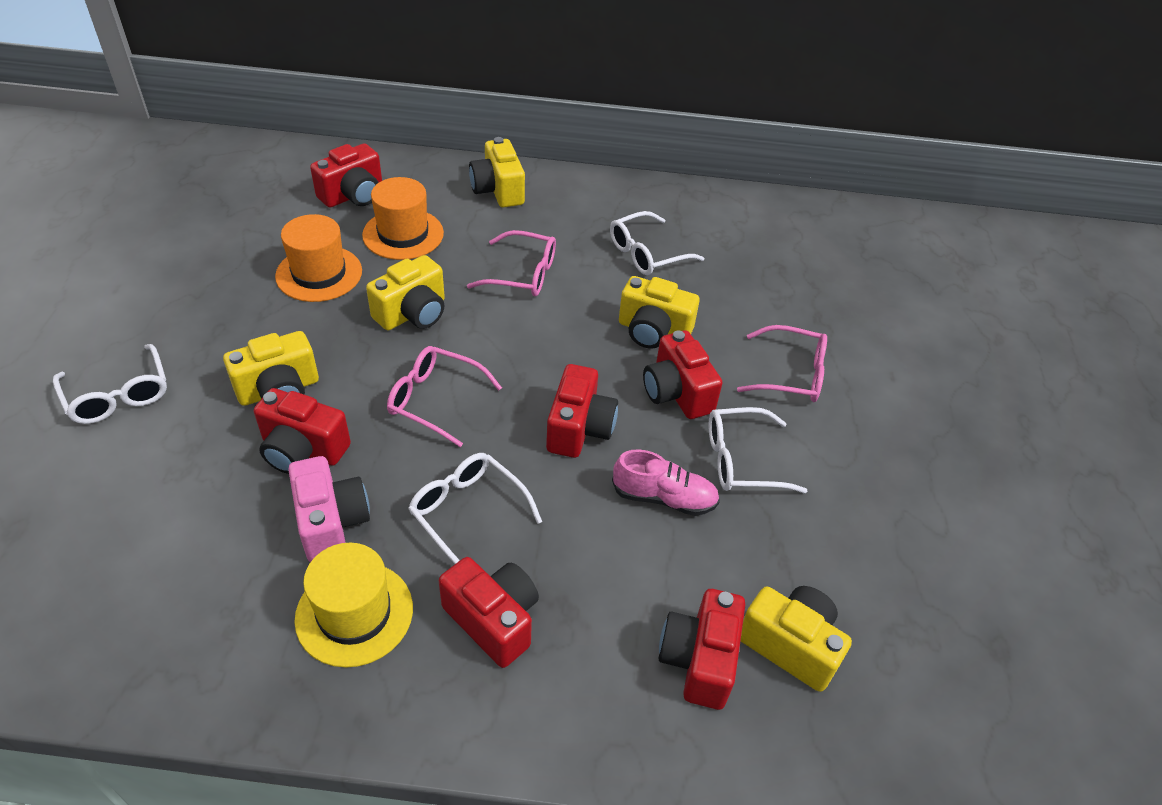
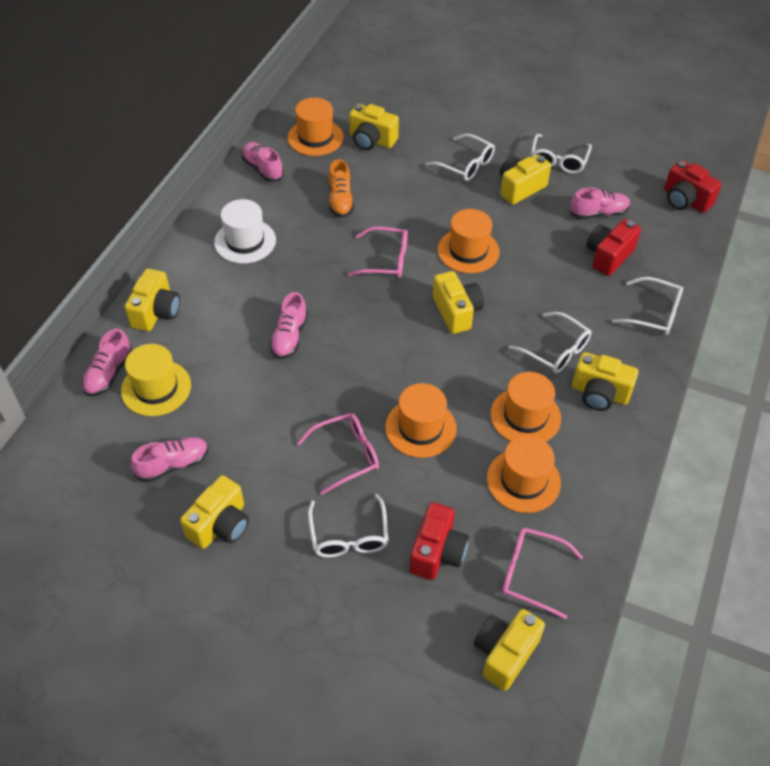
orange hat: [275,214,362,302] [362,177,444,260] = 2 -> [288,98,344,156] [385,383,457,458] [438,209,500,273] [487,436,561,513] [491,372,561,442] = 5
orange shoe: none = 0 -> [329,159,354,217] = 1
pink camera: [288,456,370,562] = 1 -> none = 0
pink shoe: [612,449,720,516] = 1 -> [82,329,132,396] [131,437,209,482] [242,142,284,182] [270,292,308,359] [570,188,630,219] = 5
red camera: [254,388,351,474] [310,143,382,207] [439,557,539,668] [546,364,618,458] [643,330,722,419] [659,589,746,710] = 6 -> [409,502,469,580] [587,219,641,276] [664,160,722,213] = 3
white glasses: [53,344,167,424] [408,453,542,564] [610,211,704,275] [709,407,808,493] = 4 -> [308,494,389,558] [425,134,495,181] [509,312,592,374] [531,134,592,174] [612,277,683,335] = 5
white hat: none = 0 -> [214,199,276,264] = 1
yellow camera: [223,331,319,406] [366,255,445,330] [469,137,525,208] [619,276,700,348] [741,586,852,692] = 5 -> [125,269,180,331] [180,475,249,549] [349,104,399,150] [433,271,484,334] [474,609,545,691] [500,155,551,205] [572,352,638,411] = 7

